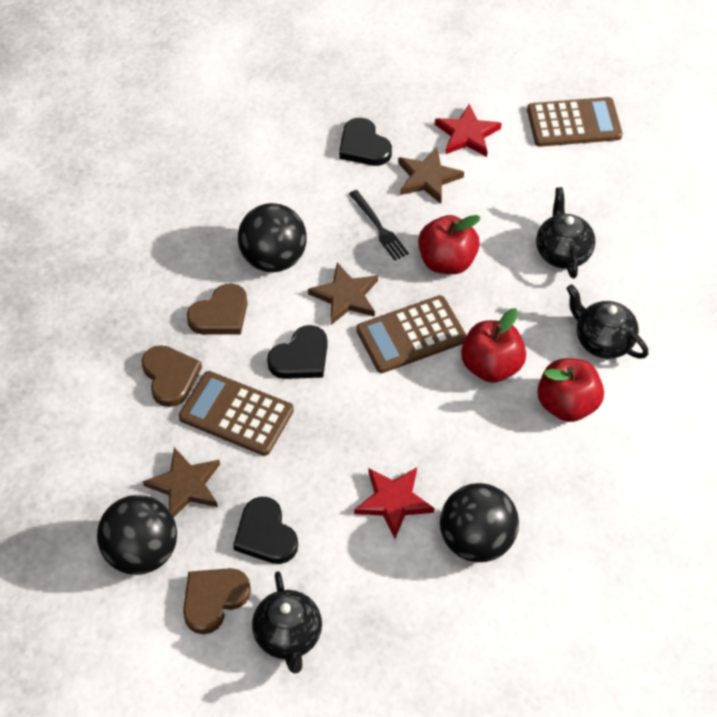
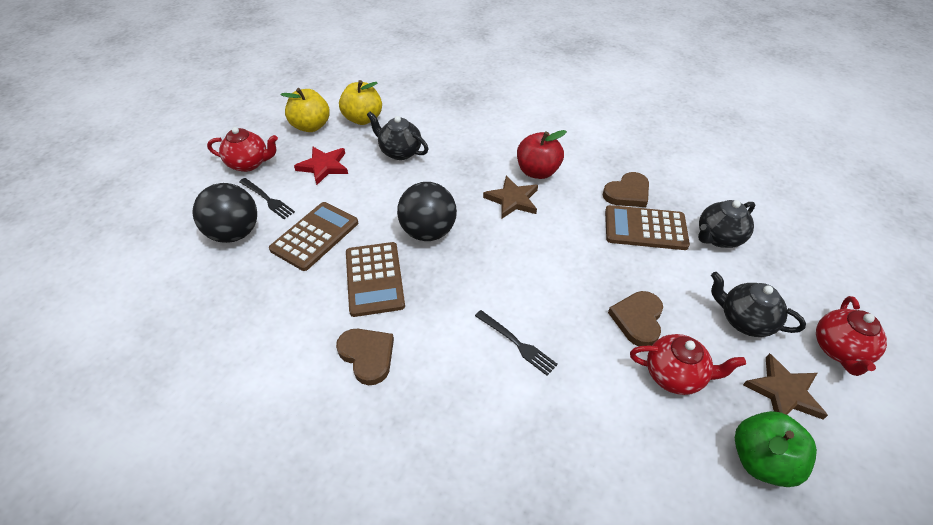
black ball: [97,495,177,575] [238,203,307,272] [440,483,519,562] = 3 -> [192,183,257,243] [397,182,457,241] = 2
black fork: [349,190,409,261] = 1 -> [239,178,295,219] [475,310,558,376] = 2
black heart: [233,497,298,564] [267,325,328,379] [339,118,392,166] = 3 -> none = 0
brown star: [143,447,220,518] [308,262,378,325] [398,148,464,204] = 3 -> [483,176,538,219] [743,353,828,420] = 2
green apple: none = 0 -> [735,411,817,487] = 1
red apple: [418,215,481,274] [461,308,526,383] [537,358,604,422] = 3 -> [517,130,567,179] = 1
red star: [354,467,434,538] [435,104,502,157] = 2 -> [294,147,348,185] = 1
red teapot: none = 0 -> [207,127,278,172] [630,334,746,395] [816,296,887,376] = 3
yellow apple: none = 0 -> [281,88,330,132] [339,80,382,125] = 2

